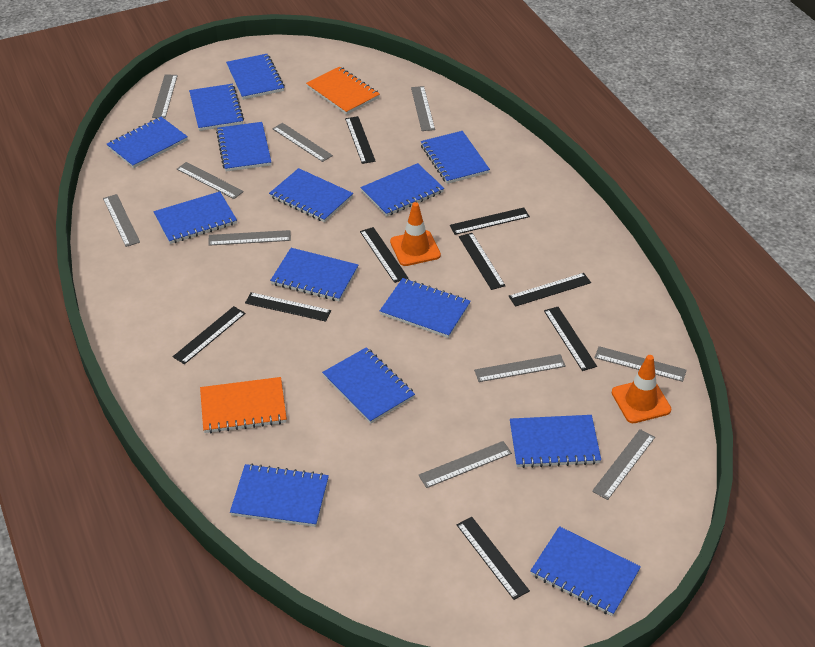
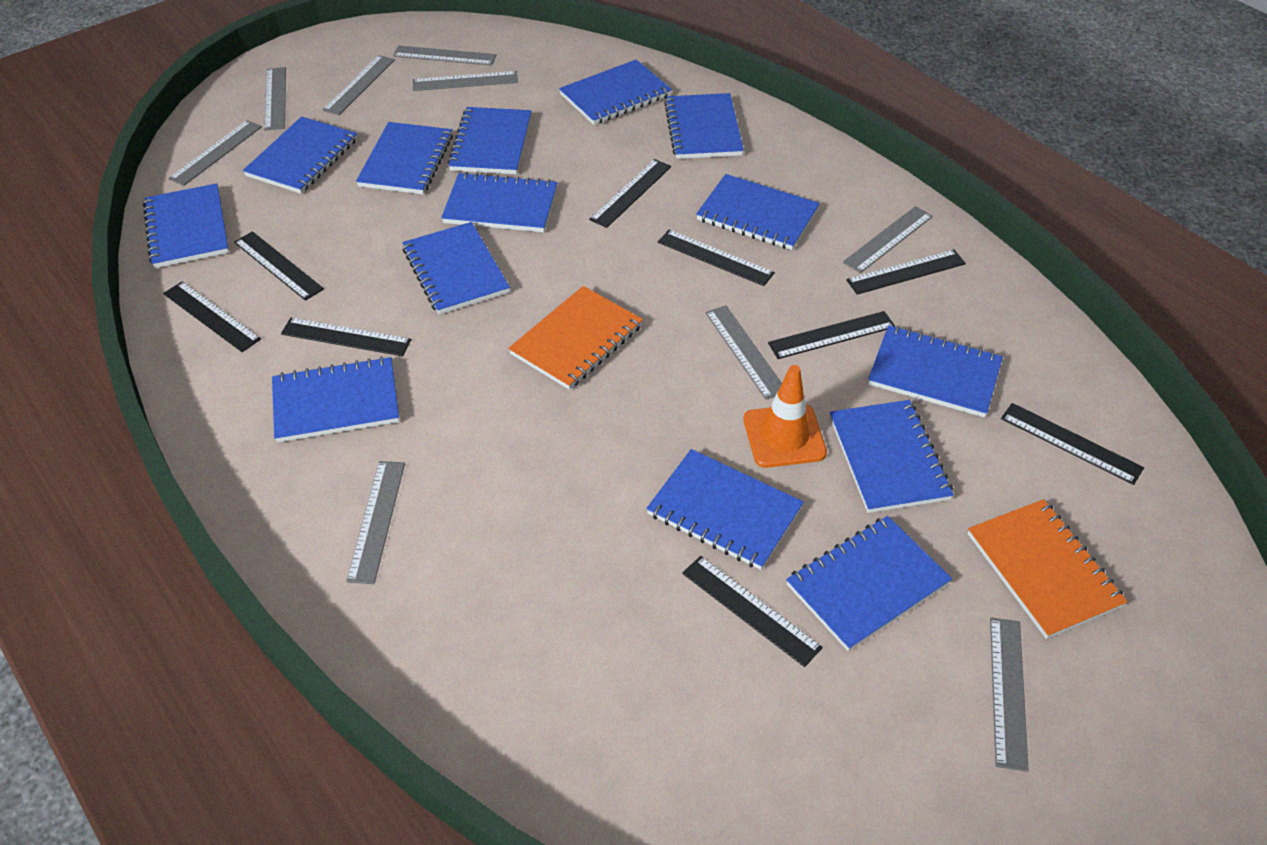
grey ruler: [103,194,140,247] [152,74,178,118] [177,162,244,199] [208,230,291,246] [272,123,333,162] [411,86,435,131] [418,441,512,488] [474,354,566,382] [592,429,655,500] [594,346,687,382] = 10 -> [168,120,262,186] [264,67,286,131] [322,55,395,115] [346,461,405,584] [393,45,496,66] [413,71,518,91] [705,306,782,400] [843,206,933,273] [990,617,1029,772] = 9
orange traffic cone: [390,202,441,266] [612,355,671,423] = 2 -> [743,365,827,468] = 1

